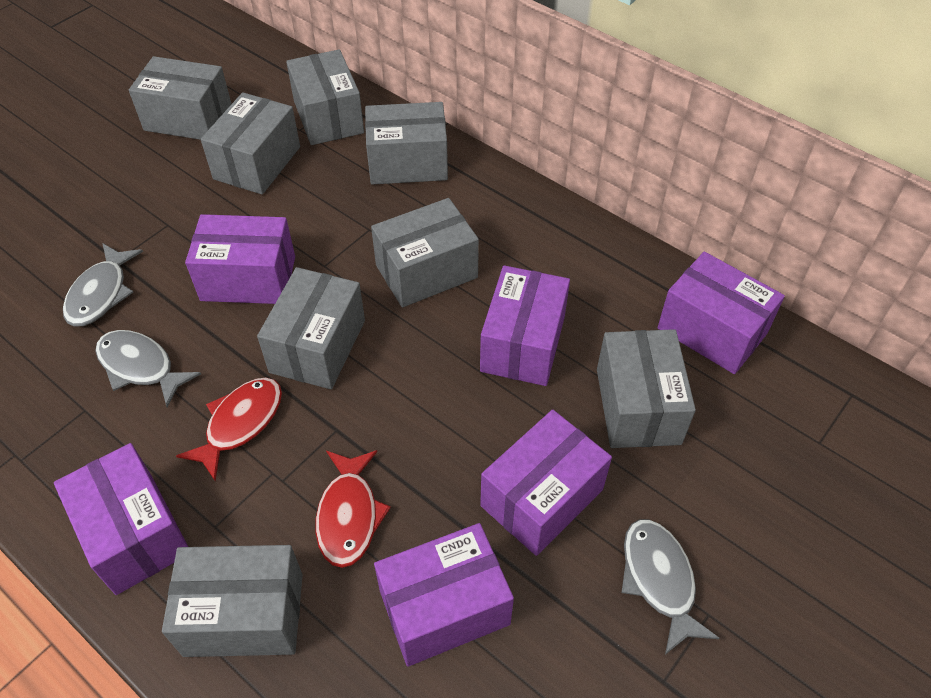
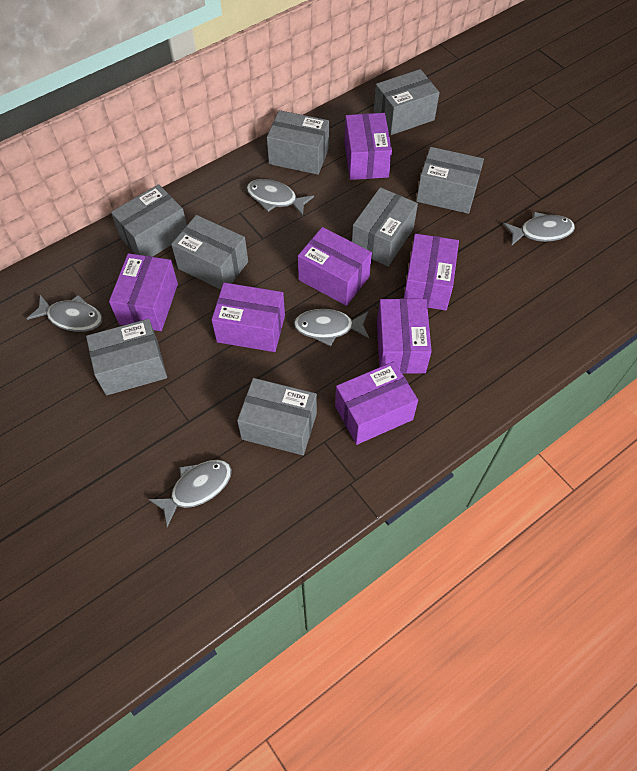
grey fish: [63,243,143,327] [95,330,201,407] [621,519,720,655] = 3 -> [27,295,103,332] [149,460,232,527] [246,179,314,216] [293,309,369,346] [503,212,575,246] = 5
purple box: [54,443,188,595] [185,214,295,304] [374,523,514,667] [480,265,570,386] [480,410,612,556] [657,252,785,374] = 6 -> [109,253,178,331] [211,282,285,352] [298,227,372,306] [335,361,418,445] [344,113,392,180] [377,298,432,374] [404,234,459,311] = 7
red fish: [176,378,282,481] [316,450,391,568] = 2 -> none = 0

